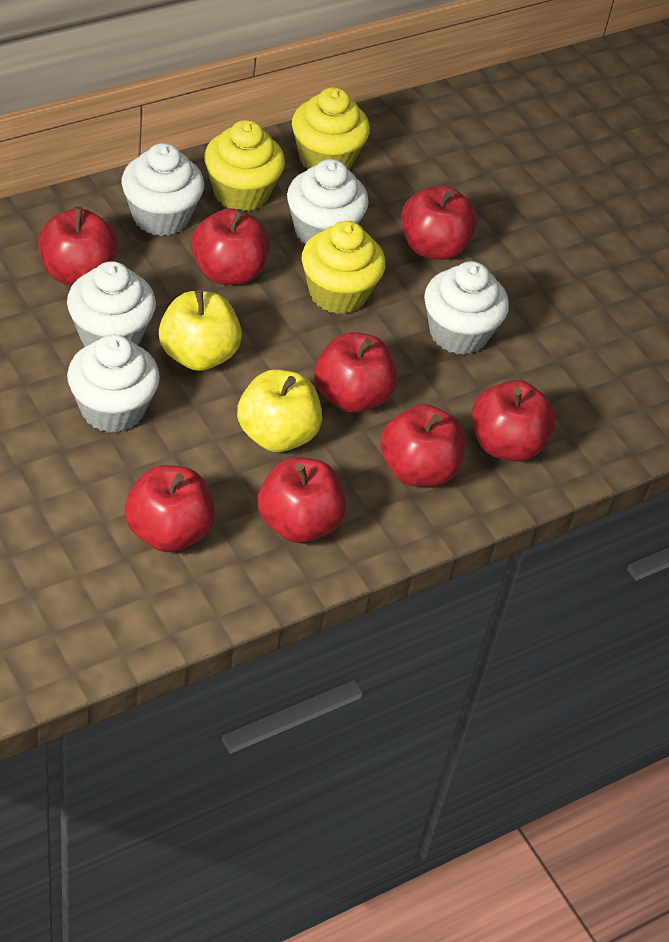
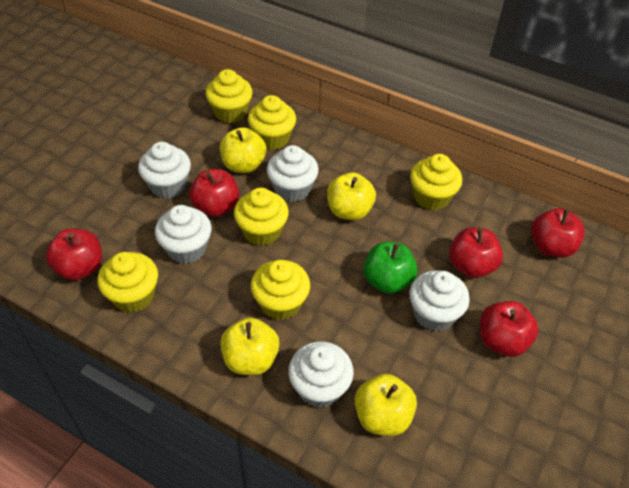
green apple: none = 0 -> [363,242,418,294] = 1
red apple: [38,206,119,285] [124,465,215,552] [191,208,270,285] [258,457,346,543] [314,332,397,413] [380,404,465,487] [401,185,477,260] [472,380,556,461] = 8 -> [46,229,102,281] [189,169,239,217] [449,227,503,278] [480,301,539,357] [531,208,585,258] = 5
yellow apple: [159,290,242,371] [237,369,322,452] = 2 -> [220,127,266,173] [220,318,280,375] [327,172,376,220] [355,374,417,436] = 4
yellow cupcake: [204,120,285,211] [292,87,370,170] [302,221,386,314] = 3 -> [97,252,158,313] [205,69,253,123] [234,188,289,246] [248,95,296,150] [251,260,310,320] [410,154,462,210] = 6

